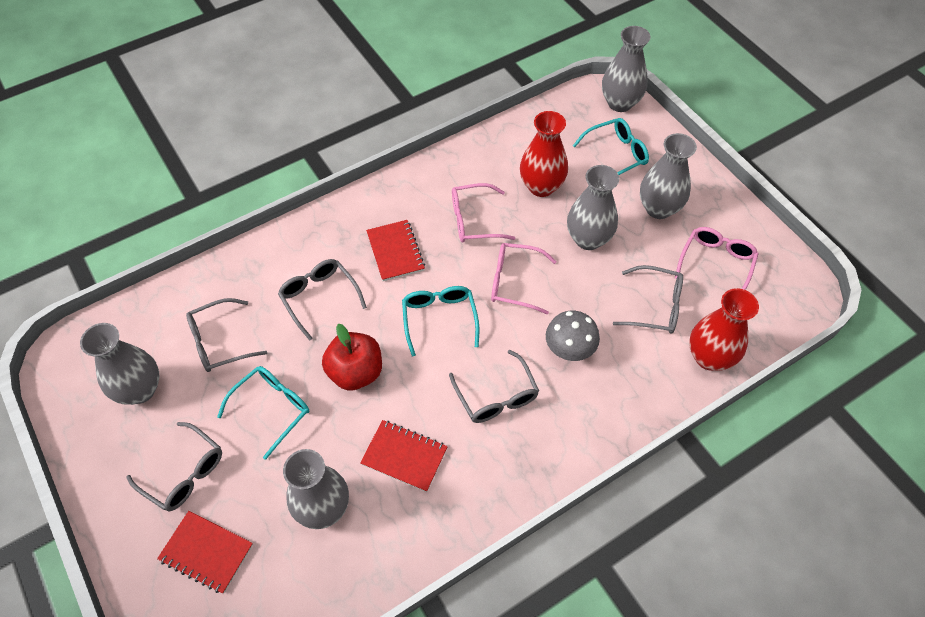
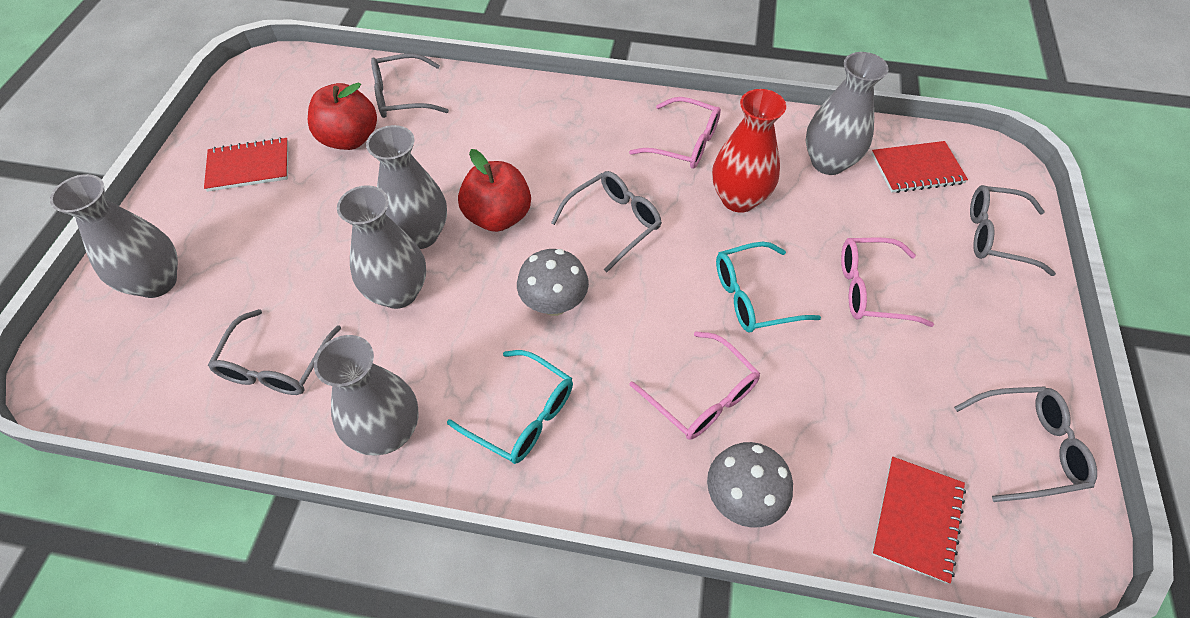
grey mushroom: [546,311,600,361] = 1 -> [517,249,589,316] [707,442,793,528] = 2
red apple: [322,324,382,391] = 1 -> [308,82,377,150] [458,149,531,232] = 2
red vase: [520,111,568,197] [689,288,759,371] = 2 -> [712,89,786,213] = 1
turquoise glasses: [217,366,309,460] [402,286,479,357] [573,118,649,175] = 3 -> [447,350,573,464] [716,242,821,332] = 2

